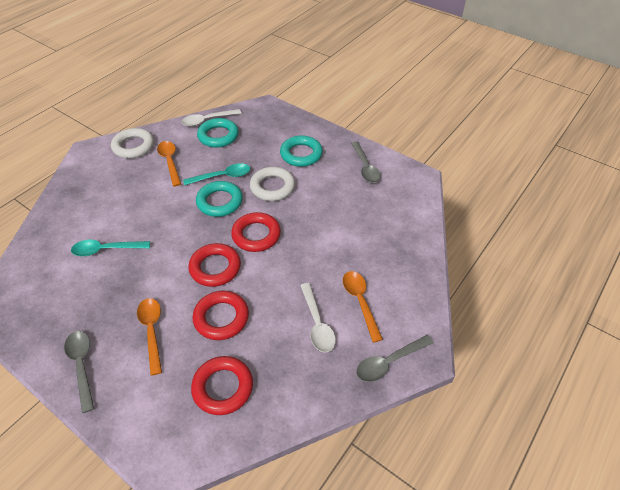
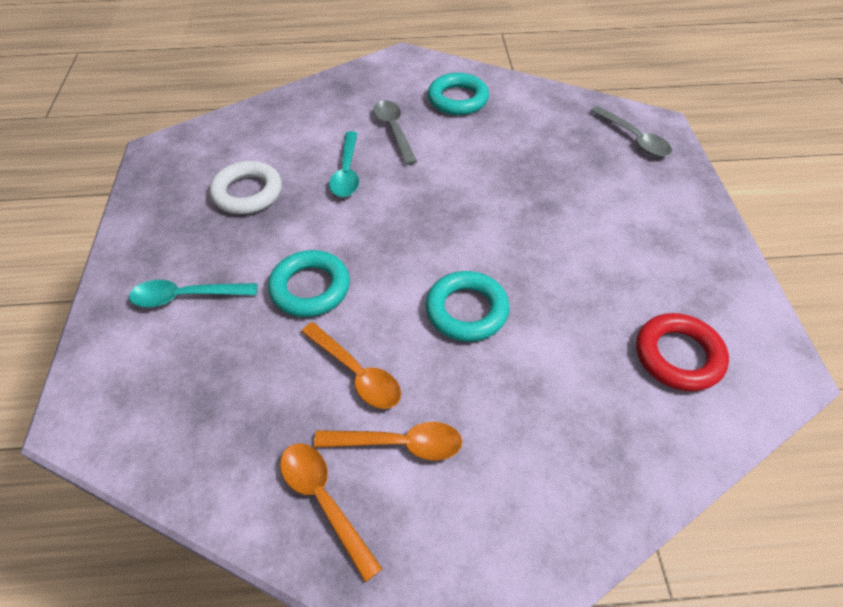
grey spoon: [64,331,94,413] [351,141,381,183] [356,335,434,382] = 3 -> [373,100,417,165] [590,106,672,157] = 2
red ring: [188,243,241,287] [191,356,253,415] [193,291,249,340] [231,212,281,252] = 4 -> [636,313,729,391] = 1
white ring: [111,128,154,159] [250,167,295,201] = 2 -> [210,161,282,214] = 1
white spoon: [181,109,241,126] [300,283,336,352] = 2 -> none = 0

